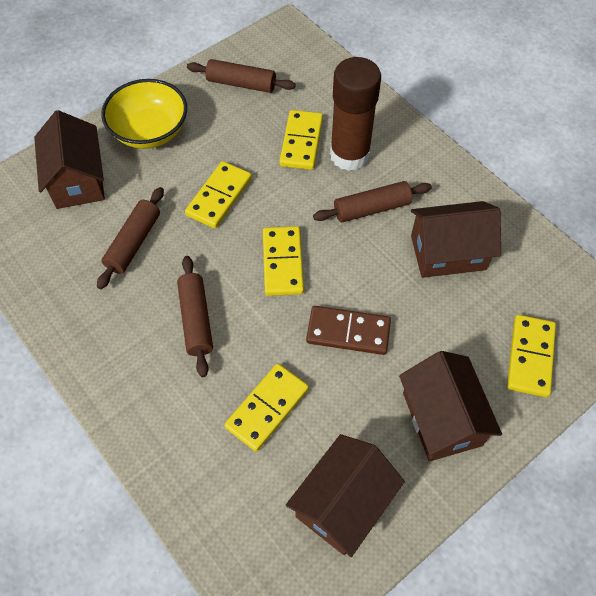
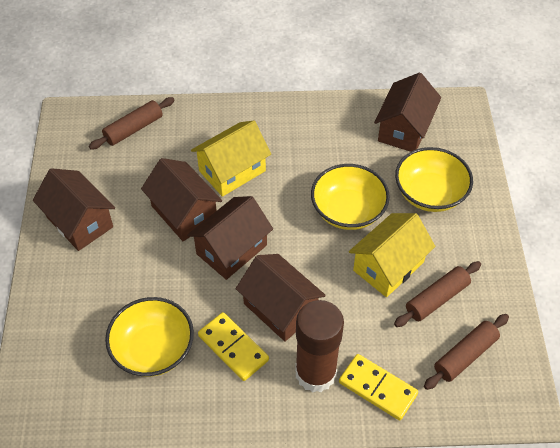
brown domino: [306,306,391,355] = 1 -> none = 0
brown house: [34,110,105,209] [286,434,405,557] [399,351,502,461] [411,201,501,278] = 4 -> [33,168,115,251] [141,158,222,241] [187,196,273,280] [236,254,326,341] [374,73,441,152] = 5
brown rolling pin: [97,187,164,289] [177,256,213,377] [187,59,296,93] [313,181,432,222] = 4 -> [89,97,175,150] [394,261,481,327] [424,314,509,390] = 3
yellow bowl: [101,79,187,149] = 1 -> [105,297,194,377] [311,164,390,230] [395,147,473,212] = 3
yellow domino: [185,161,252,228] [224,364,309,452] [263,226,304,296] [279,110,323,170] [507,315,556,397] = 5 -> [198,312,269,381] [339,354,418,421] = 2
yellow house: none = 0 -> [191,121,271,197] [349,213,435,297] = 2

